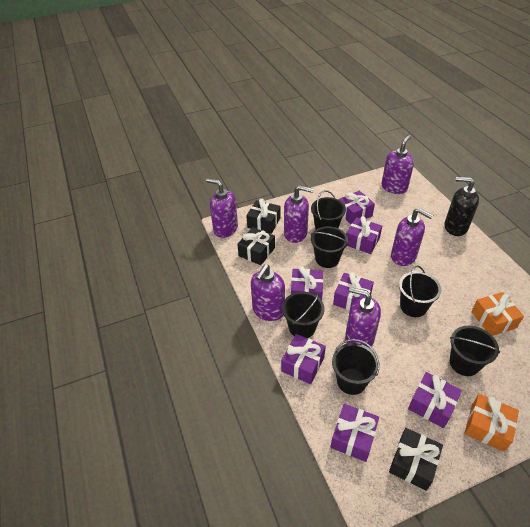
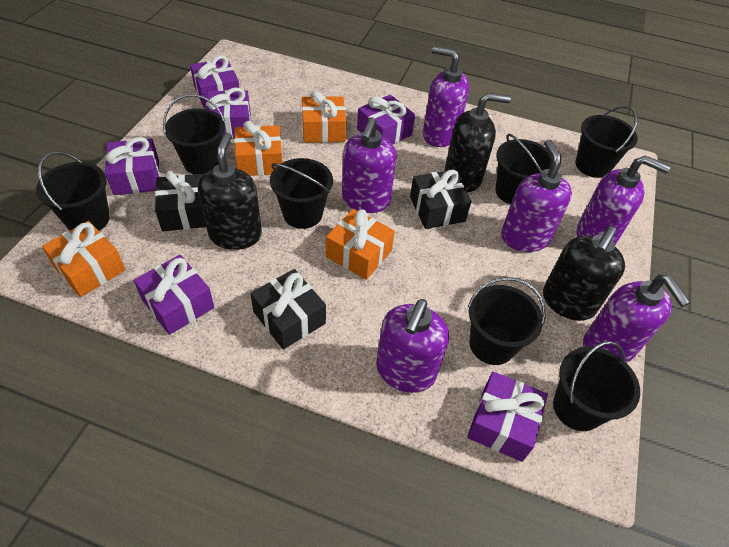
black bucket: [282,292,325,338] [311,190,346,230] [311,226,348,268] [332,339,379,395] [399,265,441,317] [450,326,500,376] = 6 -> [36,151,110,231] [163,94,225,174] [270,158,333,229] [468,277,546,365] [495,134,553,204] [553,341,640,431] [575,106,638,178] = 7
black soap dispenser: [444,177,479,236] = 1 -> [198,132,262,250] [444,93,511,192] [543,226,625,321] = 3
orange gift: [464,394,519,452] [471,292,524,336] = 2 -> [42,221,126,297] [234,121,283,176] [302,91,346,143] [326,209,395,280] = 4
purple gift: [281,334,326,384] [291,266,323,300] [331,404,379,462] [333,272,374,311] [339,191,375,224] [346,216,382,254] [408,372,462,428] = 7 -> [105,137,160,195] [134,255,214,335] [190,55,239,109] [206,88,251,139] [357,95,415,145] [467,372,548,462] = 6

